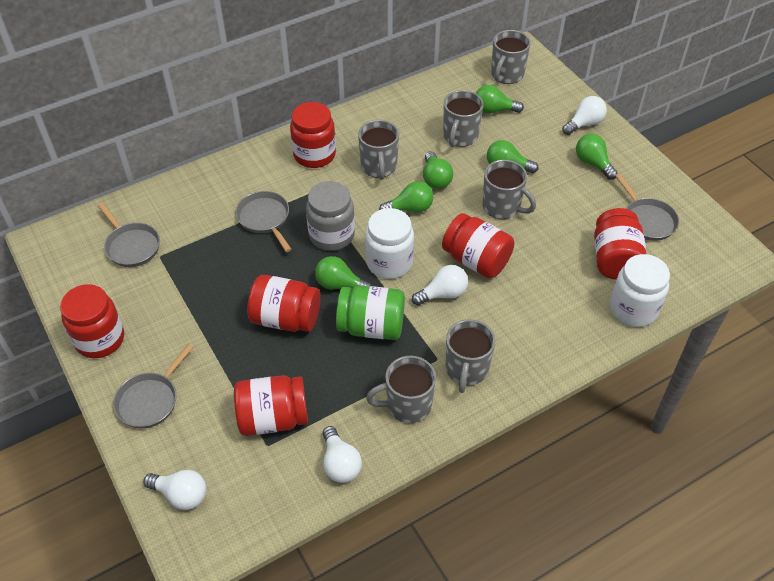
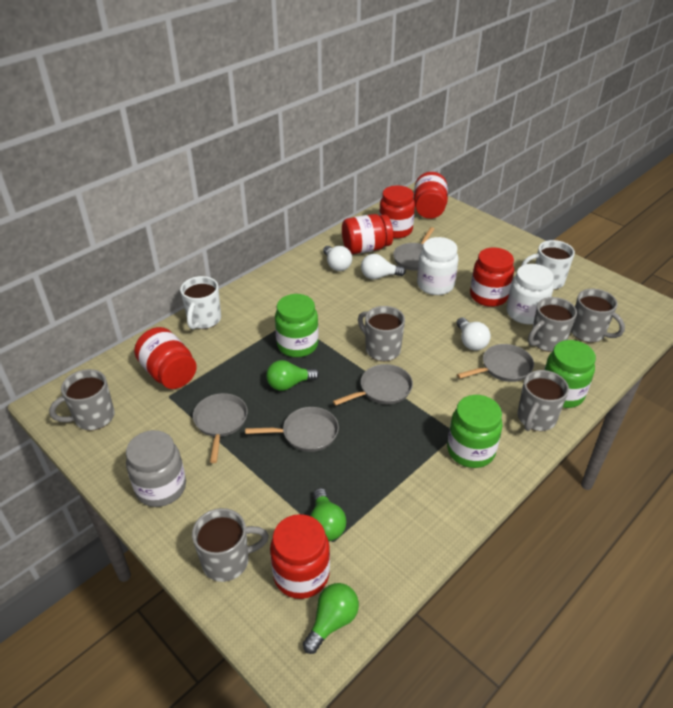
green jar: [336,285,405,340] = 1 -> [275,294,319,357] [447,395,503,468] [544,340,596,408] = 3
green light bulb: [315,256,372,290] [379,181,433,213] [423,151,453,189] [476,85,524,114] [487,140,539,173] [576,134,617,180] = 6 -> [266,360,319,391] [303,583,359,654] [310,488,346,541] = 3
grey pan: [98,203,160,267] [113,344,193,428] [236,191,291,252] [615,173,679,241] = 4 -> [193,393,248,463] [245,407,339,452] [333,364,413,406] [393,227,434,271] [457,344,534,382] = 5
white light bulb: [143,470,206,510] [323,426,362,483] [412,265,468,305] [562,96,607,135] = 4 -> [323,246,352,271] [361,254,406,280] [456,318,491,351] = 3
white mug: none = 0 -> [180,276,221,329] [521,240,575,290] = 2

